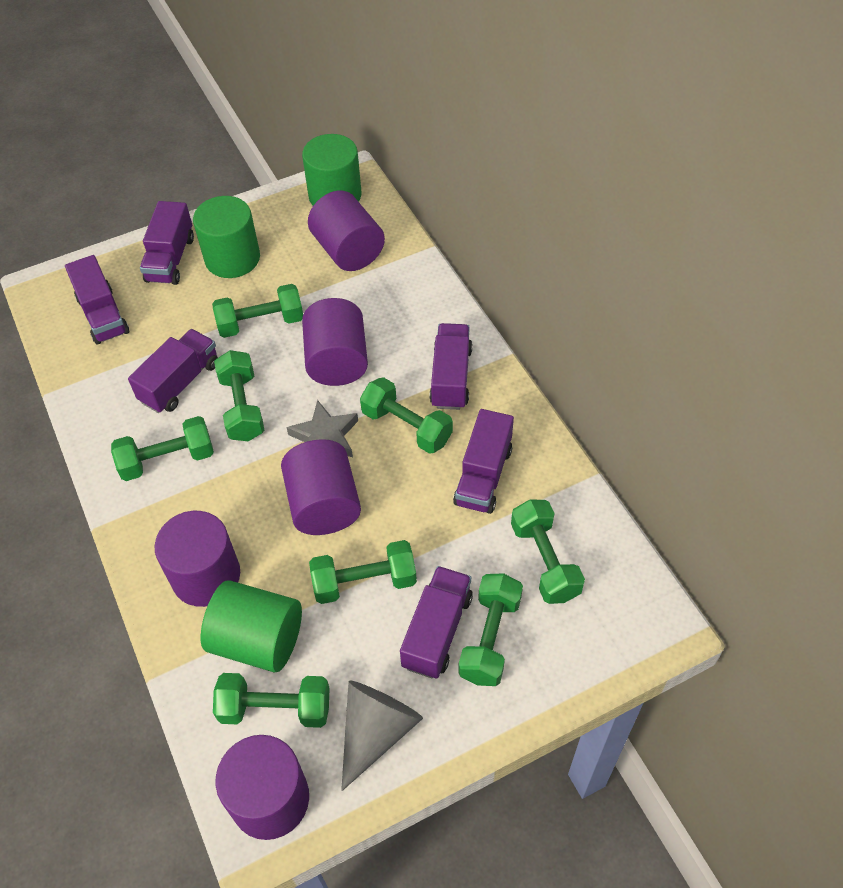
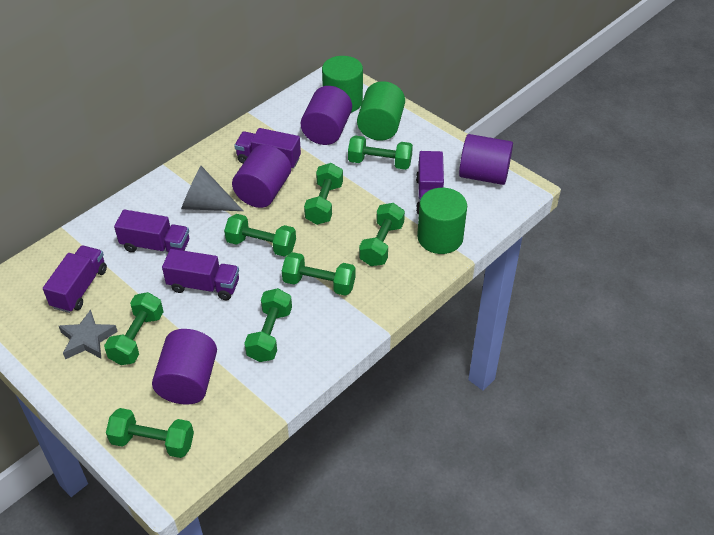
purple cylinder: [155,511,240,607] [216,735,309,840] [281,439,361,535] [302,298,368,386] [308,191,385,271] = 5 -> [152,329,217,405] [232,145,291,208] [300,86,352,145] [459,134,513,185] = 4
purple truck: [65,255,129,345] [128,329,218,413] [140,201,194,285] [400,566,473,679] [429,323,472,410] [453,409,514,514] = 6 -> [43,245,107,313] [114,209,189,252] [162,249,239,300] [234,128,301,169] [416,151,444,214] = 5

